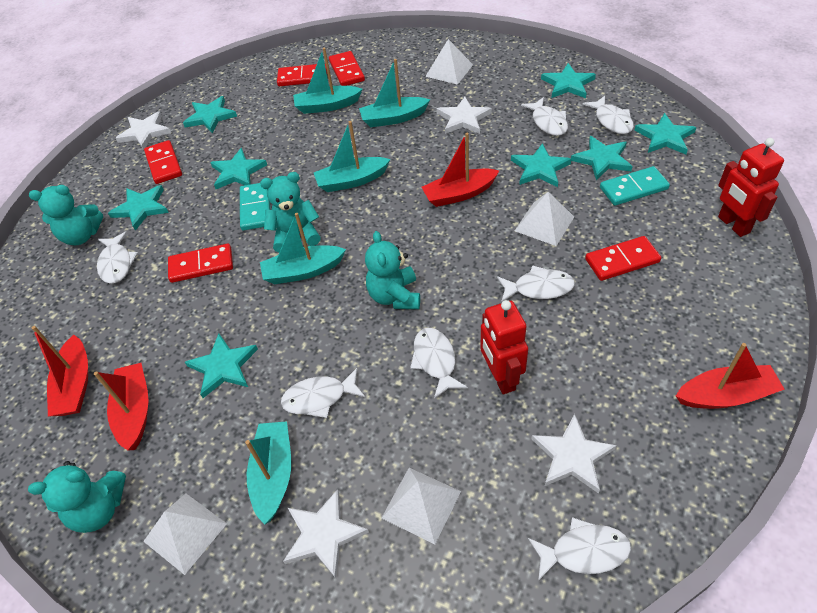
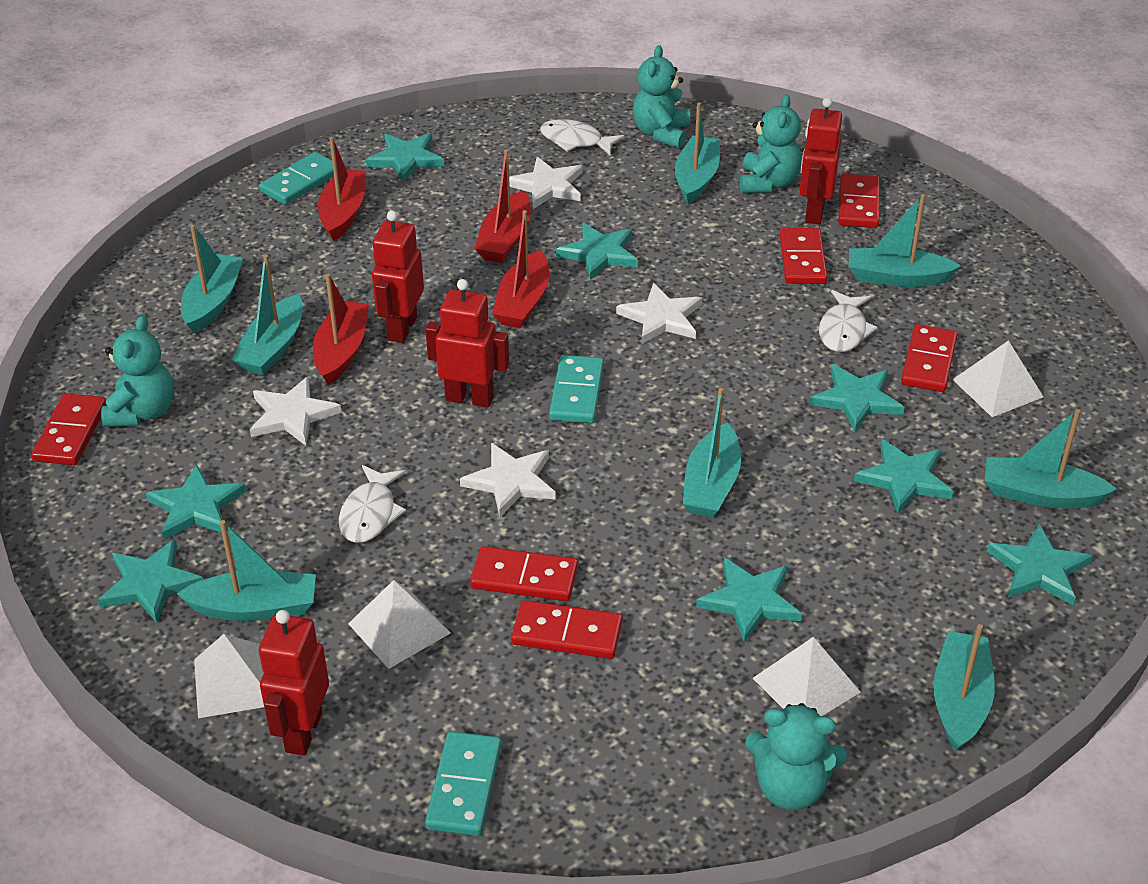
red domino: [144,140,182,184] [168,243,233,283] [277,63,327,86] [329,51,365,86] [585,236,661,281] = 5 -> [31,394,107,465] [470,546,578,601] [511,600,622,659] [780,228,827,284] [838,174,880,228] [901,324,958,392] = 6
red robot: [481,300,528,394] [718,138,784,237] = 2 -> [259,610,329,756] [372,211,424,343] [426,279,509,408] [799,98,842,224] = 4
turquoise boat: [245,421,291,525] [260,213,346,284] [293,48,362,114] [314,121,390,192] [359,59,430,127] = 5 -> [177,520,316,621] [181,225,243,333] [232,255,303,375] [675,102,720,204] [683,388,741,518] [849,194,961,287] [933,624,995,751] [985,409,1117,508] = 8
turquoise domino: [240,183,270,231] [600,166,670,206] = 2 -> [259,152,334,205] [425,731,502,836] [549,355,604,423] = 3
white fish: [97,231,138,284] [281,368,365,418] [410,328,468,399] [497,265,575,303] [521,97,568,136] [528,517,631,581] [583,96,634,134] = 7 -> [339,465,406,543] [540,119,624,155] [819,290,878,352] = 3

